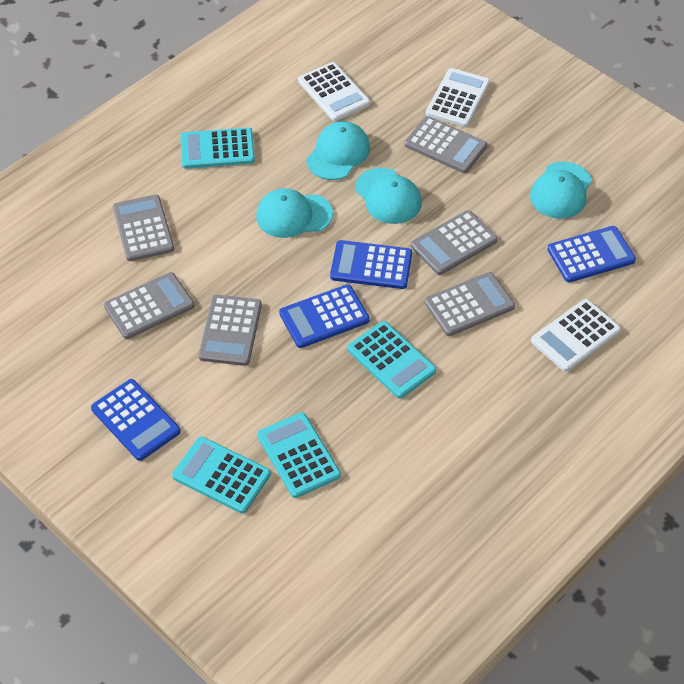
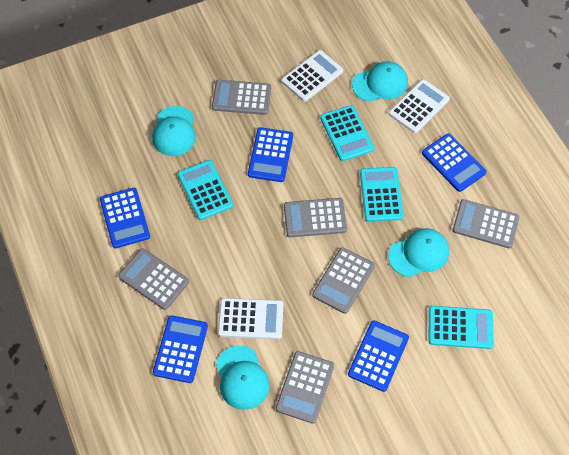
blue calculator: [91,379,181,461] [279,284,370,348] [330,240,412,289] [547,226,636,283] = 4 -> [100,188,150,248] [153,315,208,383] [248,127,293,182] [348,321,409,392] [422,133,486,192] = 5

